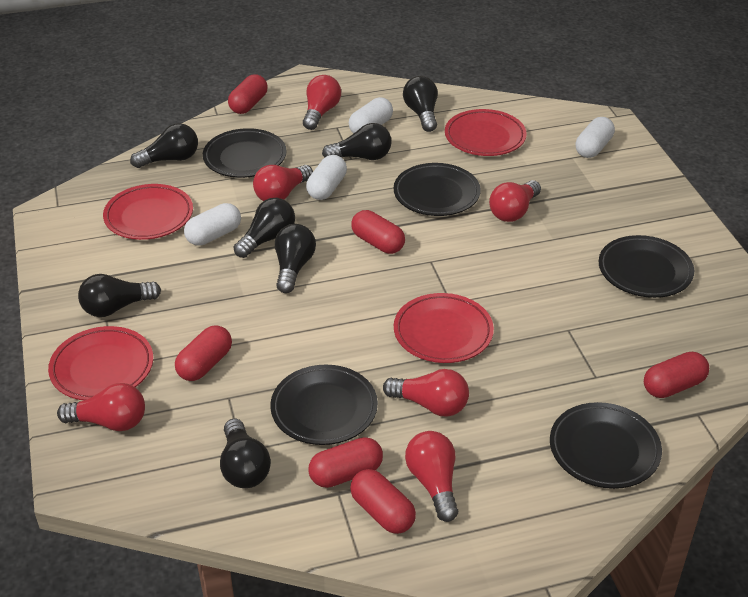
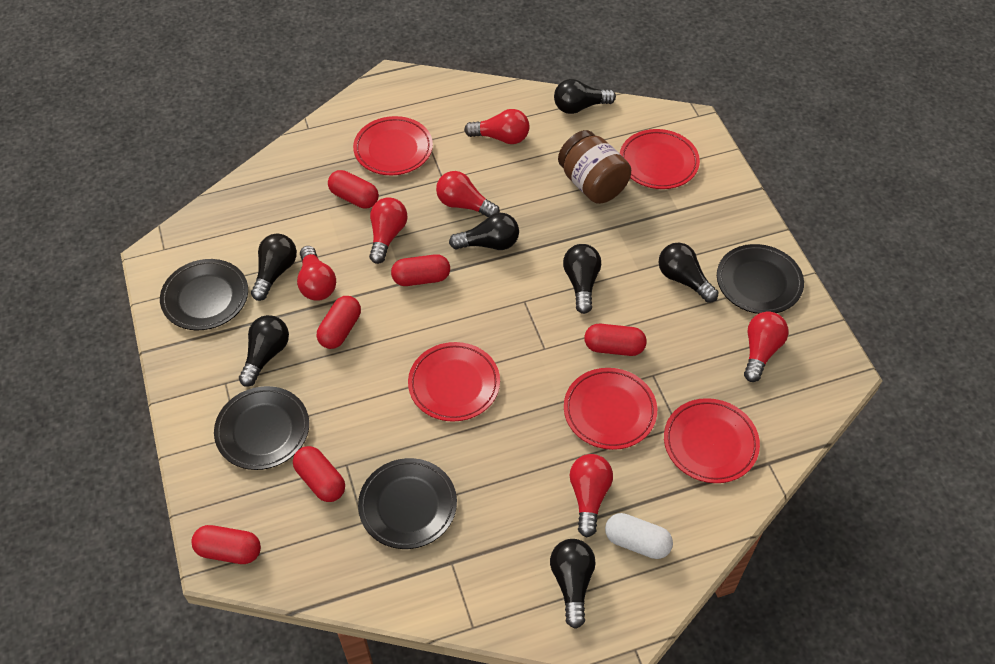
black plate: [203,128,287,178] [270,365,378,445] [394,163,481,216] [550,402,662,489] [599,235,694,298] = 5 -> [160,259,248,330] [214,386,309,470] [358,458,457,549] [717,244,804,314] = 4
brown jar: none = 0 -> [558,130,631,204] = 1
red plate: [48,326,153,400] [103,184,193,240] [394,293,494,363] [445,109,527,156] = 4 -> [353,116,433,175] [408,342,500,422] [564,368,657,450] [620,129,700,189] [664,398,760,483] = 5
white capsule: [184,203,241,246] [306,155,347,200] [349,97,393,133] [576,117,615,158] = 4 -> [605,513,673,559] = 1

